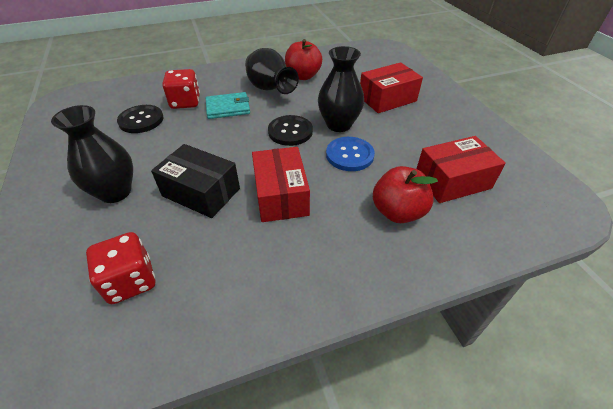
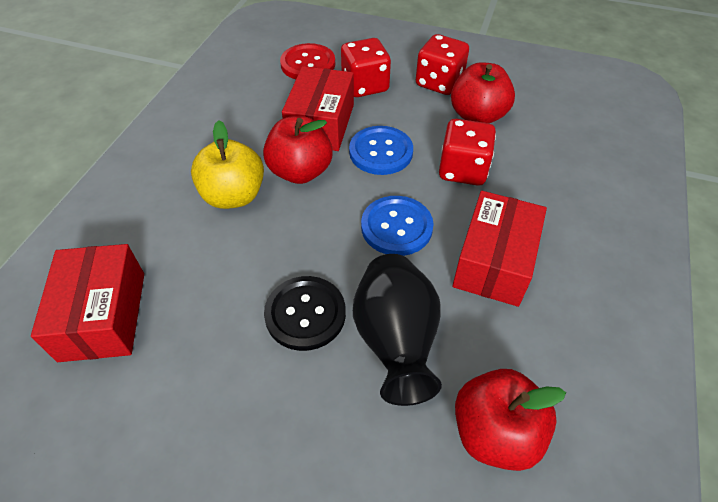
black box: [151,144,240,218] = 1 -> none = 0
black button: [117,105,164,133] [268,115,313,146] = 2 -> [264,276,346,351] = 1
black vase: [51,105,133,203] [245,48,299,94] [318,46,364,132] = 3 -> [353,254,442,406] = 1
blue button: [326,137,375,171] = 1 -> [349,126,413,175] [361,196,434,256] = 2
red apple: [285,39,322,80] [373,166,438,223] = 2 -> [263,116,333,184] [451,62,515,123] [455,369,566,471] = 3
red button: none = 0 -> [280,43,335,79] = 1
red dice: [86,232,155,304] [162,69,200,109] = 2 -> [341,38,391,97] [416,34,469,95] [439,119,496,186] = 3
turquoise wallet: [206,92,250,119] = 1 -> none = 0
yellow apple: none = 0 -> [191,120,264,209] = 1

